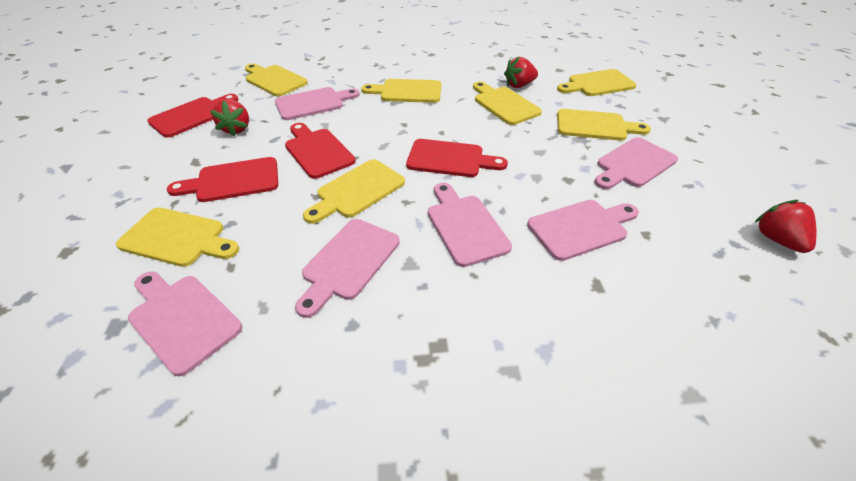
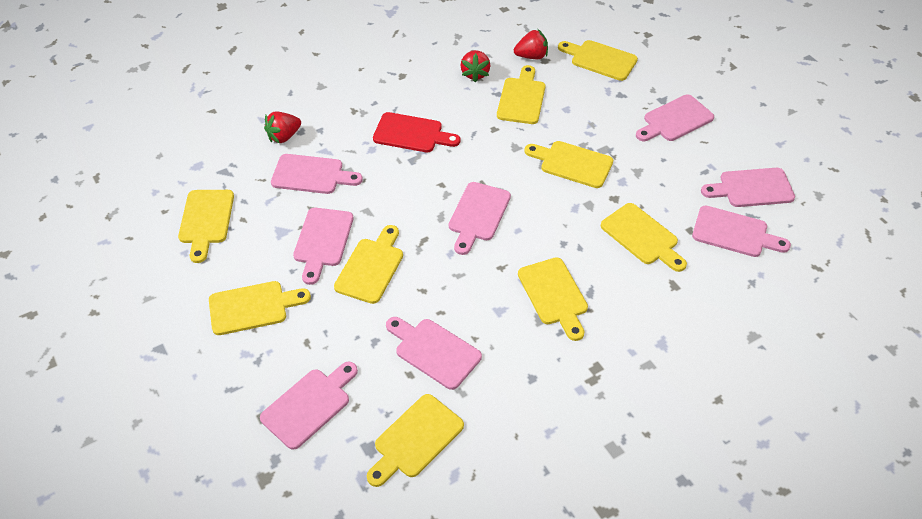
pink cutting board: [128,271,242,376] [275,87,360,120] [295,219,400,318] [428,183,512,267] [527,200,639,261] [595,137,678,189] = 6 -> [260,362,358,450] [271,154,363,194] [293,208,354,285] [386,317,482,390] [449,182,511,255] [636,94,714,141] [692,205,791,257] [701,168,795,207] = 8
red cutting board: [147,94,238,138] [167,157,278,202] [285,123,355,179] [406,139,508,177] = 4 -> [373,112,460,152] = 1
yellow cutting board: [116,208,239,267] [245,64,308,97] [303,159,405,224] [361,79,441,103] [473,81,542,125] [557,69,636,96] [557,109,651,141] = 7 -> [178,190,234,263] [209,281,311,335] [334,225,403,304] [367,394,464,487] [497,65,545,124] [518,257,588,341] [524,141,613,188] [558,40,638,81] [601,203,687,272] = 9

